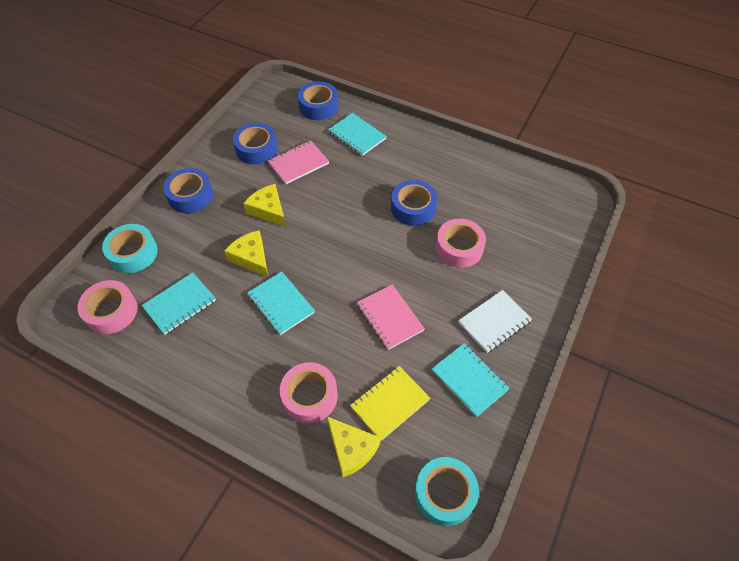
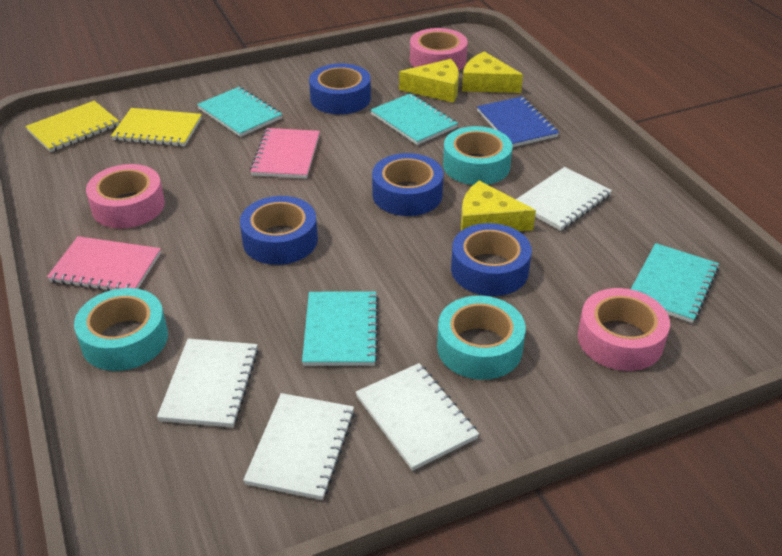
blue notebook: none = 0 -> [477,96,559,147] = 1
turquoise tape: [102,224,158,273] [415,457,479,526] = 2 -> [74,288,168,371] [437,296,526,380] [443,126,512,185] = 3
white notebook: [458,290,532,353] = 1 -> [157,339,259,428] [243,393,355,500] [356,363,479,471] [516,167,612,231] = 4
yellow notebook: [350,366,430,441] = 1 -> [25,101,119,152] [111,108,202,146] = 2

